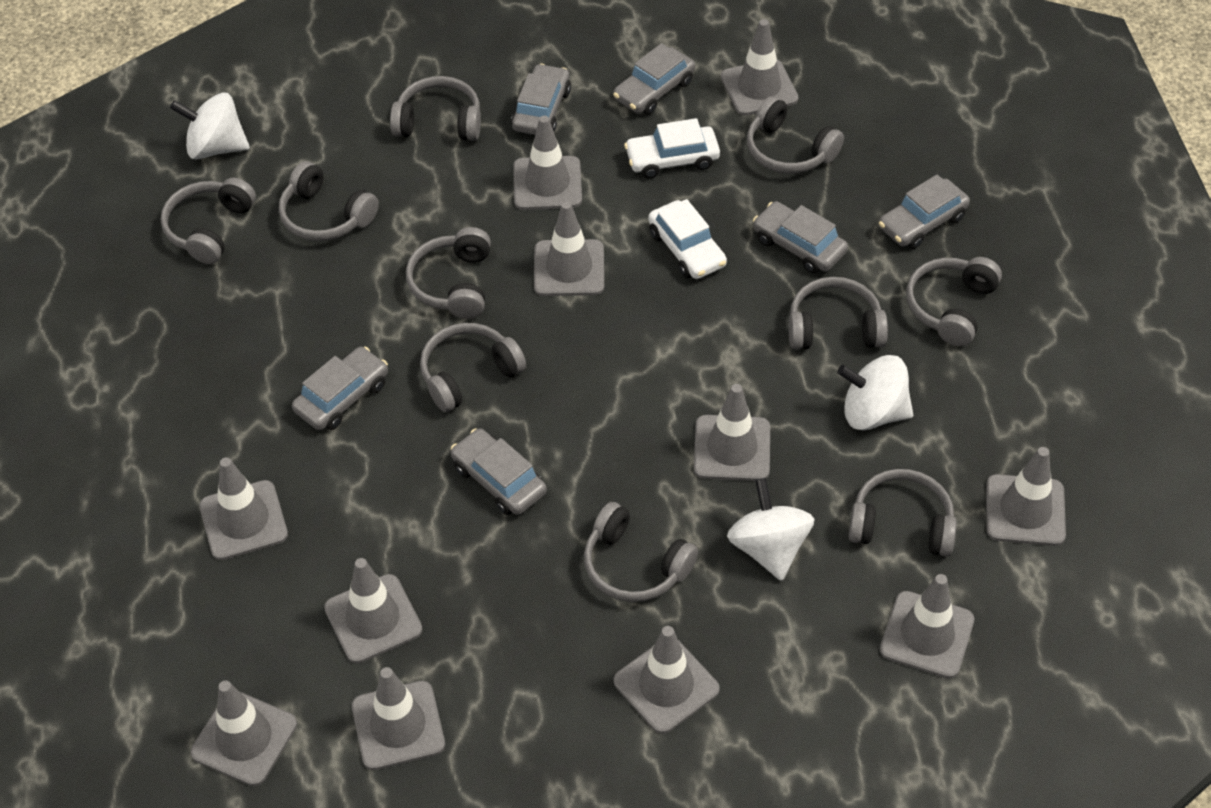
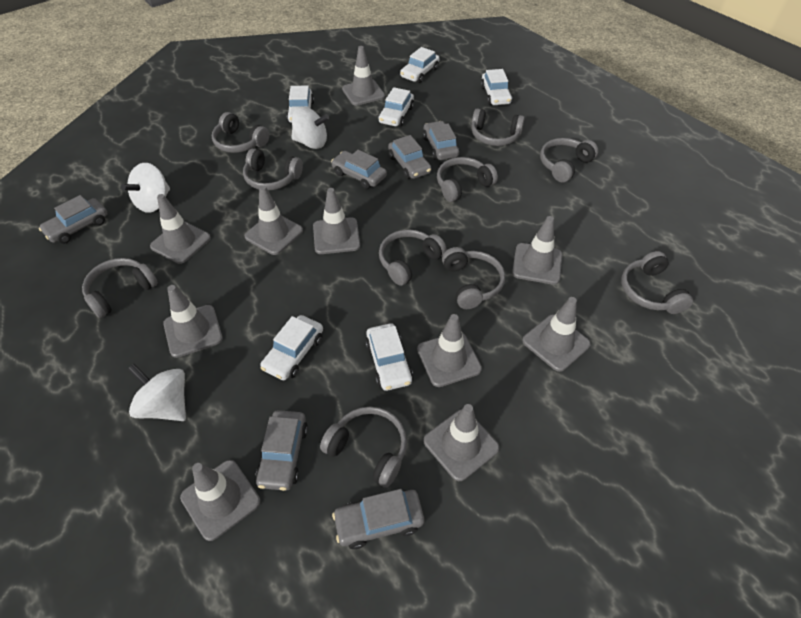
grey traffic cone: [191,681,297,786] [199,457,288,560] [324,558,422,663] [352,667,445,770] [513,116,582,210] [534,201,604,296] [614,626,720,734] [694,384,770,481] [721,19,798,116] [880,574,974,679] [986,447,1066,546] = 11 -> [150,194,211,264] [163,285,223,358] [180,460,260,541] [245,185,303,255] [313,188,360,254] [342,46,385,106] [417,314,482,387] [423,404,499,481] [512,216,562,285] [522,297,591,372] = 10
white car: [624,118,720,178] [648,199,727,279] = 2 -> [260,315,323,380] [286,85,314,123] [365,323,413,391] [379,87,414,127] [400,47,440,83] [481,69,512,105] = 6

